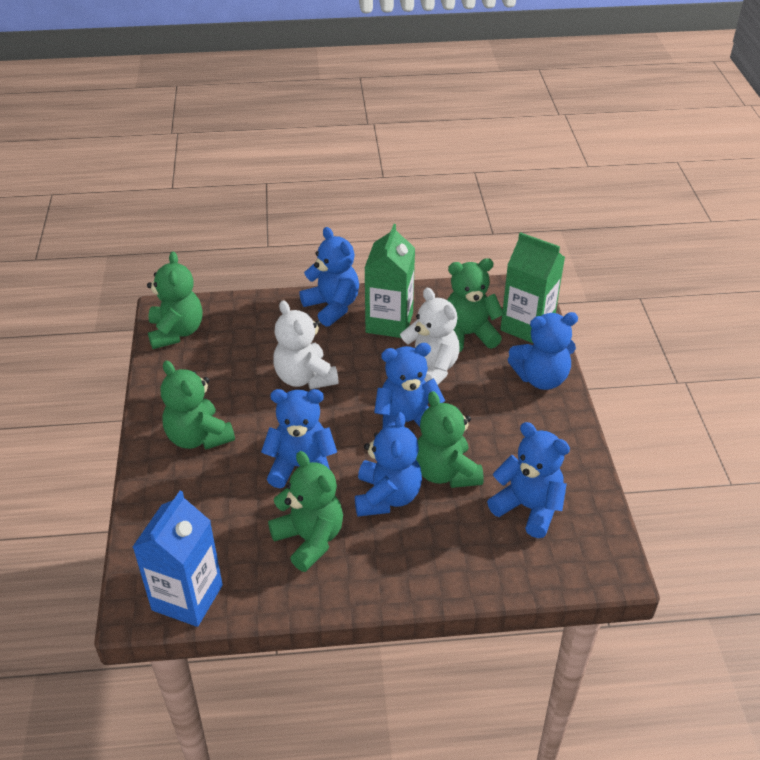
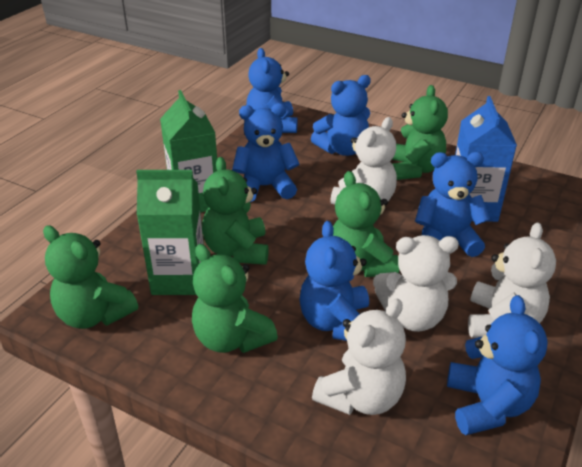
white teddy bear: [273,300,339,389] [400,288,459,385] = 2 -> [312,299,406,415] [330,117,397,205] [373,235,459,332] [468,222,556,338] = 4

